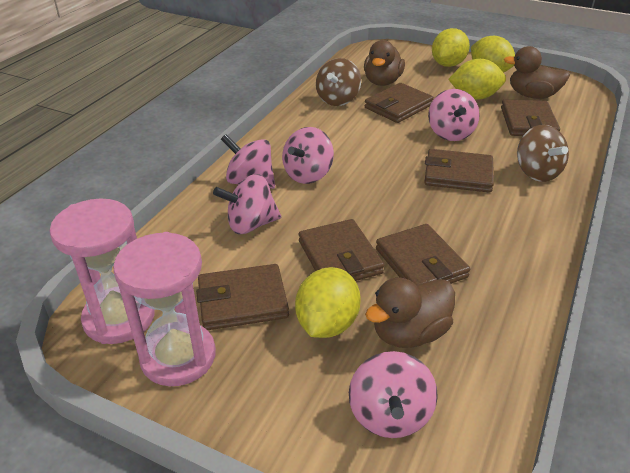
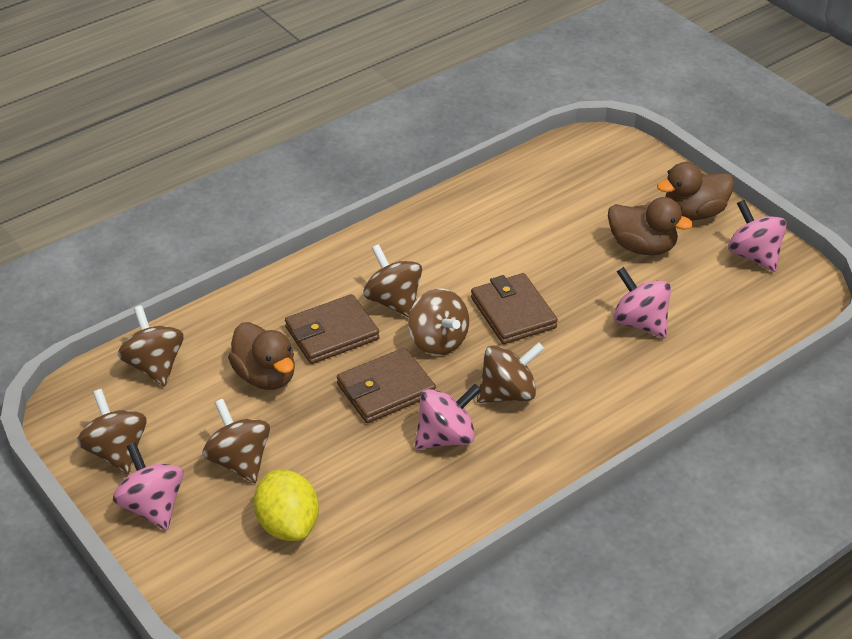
brown spinning top: [316,58,361,106] [517,125,569,182] = 2 -> [77,389,147,474] [118,305,183,386] [203,399,270,483] [364,244,422,318] [408,289,469,355] [477,342,544,403] = 6
brown wallet: [196,264,289,330] [299,219,384,281] [365,83,434,123] [376,224,470,285] [424,149,494,193] [501,99,560,136] = 6 -> [285,294,379,364] [337,348,436,423] [471,273,558,344] = 3
pink hourglass: [50,198,155,344] [113,232,216,386] = 2 -> none = 0
pink spinning top: [213,174,281,234] [221,134,275,189] [282,127,334,184] [349,351,438,438] [428,89,480,141] = 5 -> [113,443,183,530] [415,384,481,449] [613,267,671,338] [728,200,787,272] = 4
yellow lemon: [295,267,361,338] [432,28,470,67] [448,59,506,100] [471,36,515,73] = 4 -> [254,470,319,541] = 1

